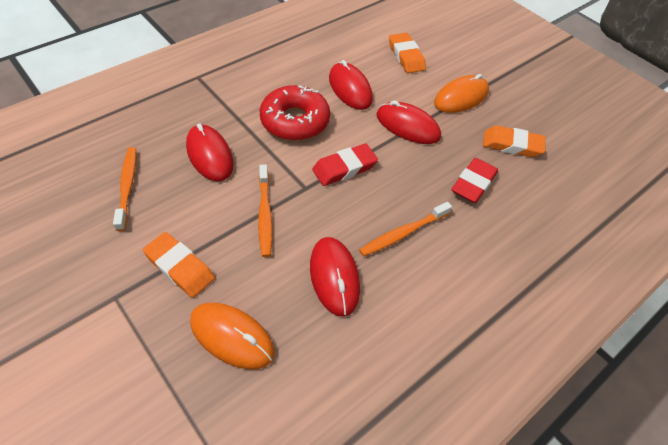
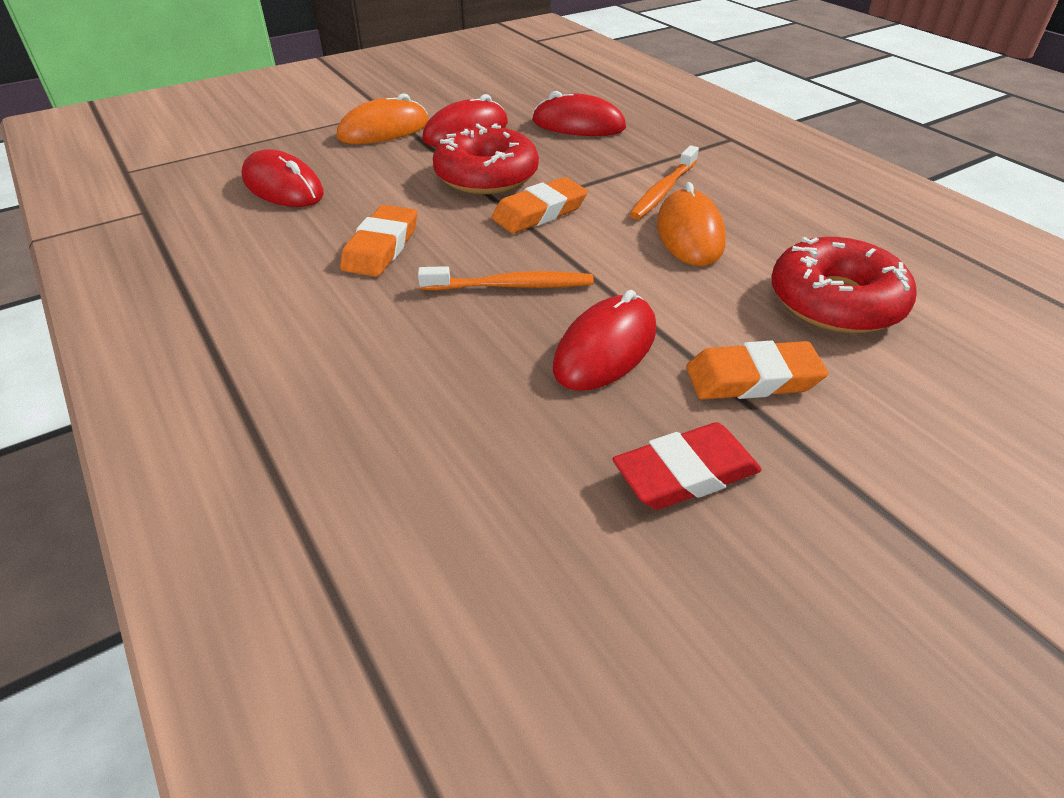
orange toothbrush: [113,147,136,231] [258,164,272,257] [359,202,452,257] = 3 -> [418,266,594,291] [630,146,699,219] = 2
red donut: [260,85,330,141] = 1 -> [433,123,539,194] [772,237,917,333] = 2
red eraser: [312,144,378,186] [451,158,498,203] = 2 -> [612,422,762,510] = 1

